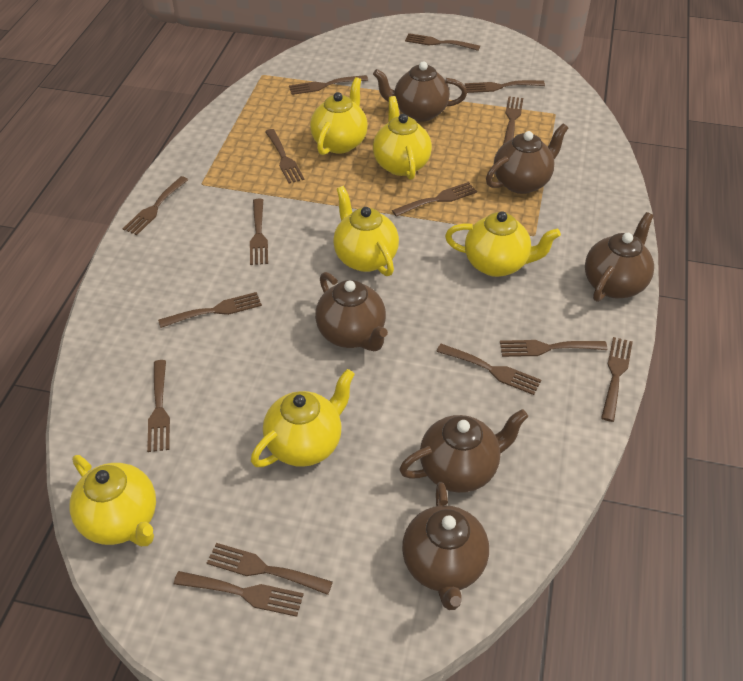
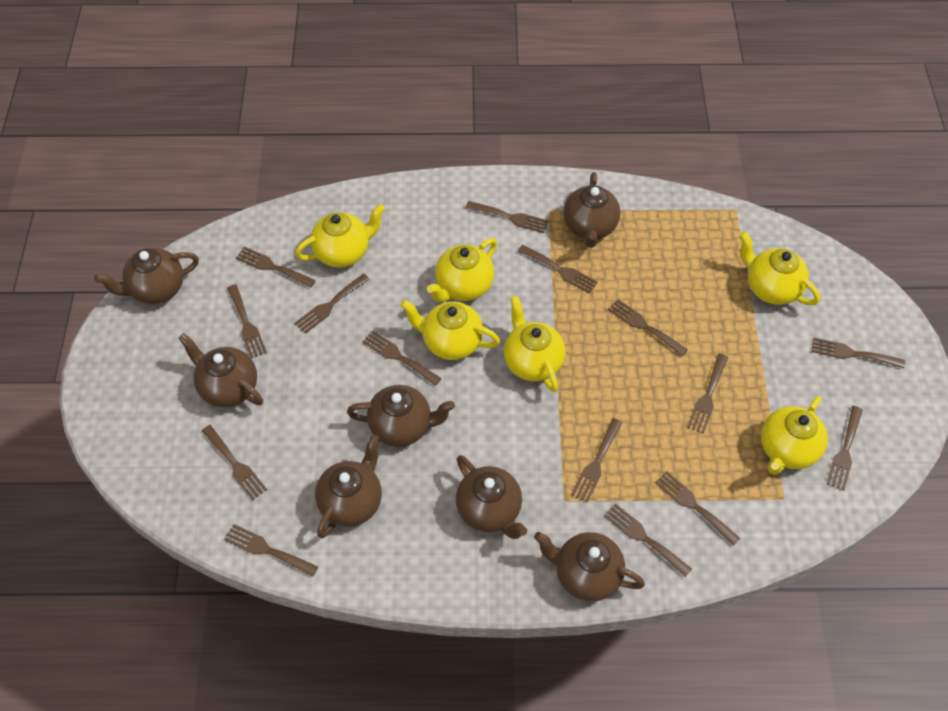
brown teapot: [315,272,388,351] [373,61,467,122] [399,409,528,493] [402,482,489,610] [486,124,568,194] [585,212,654,302] = 6 -> [94,248,199,304] [179,333,263,407] [315,435,382,538] [347,385,455,447] [456,455,527,539] [534,532,645,602] [563,172,620,248] = 7

